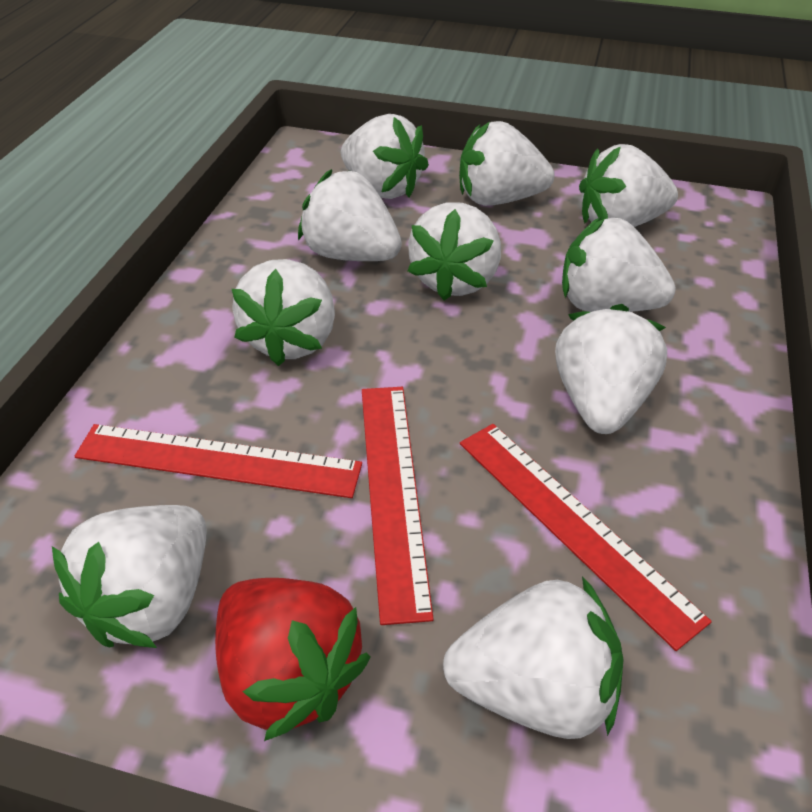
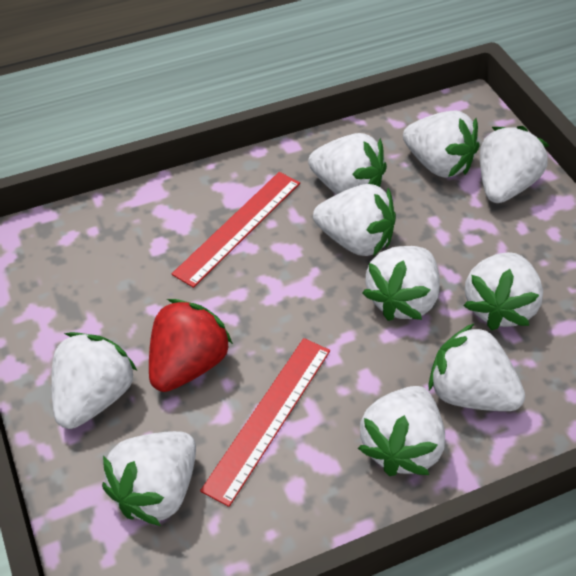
red ruler: [74,424,362,498] [362,387,434,625] [460,424,712,651] = 3 -> [172,172,300,288] [200,338,330,507] = 2

